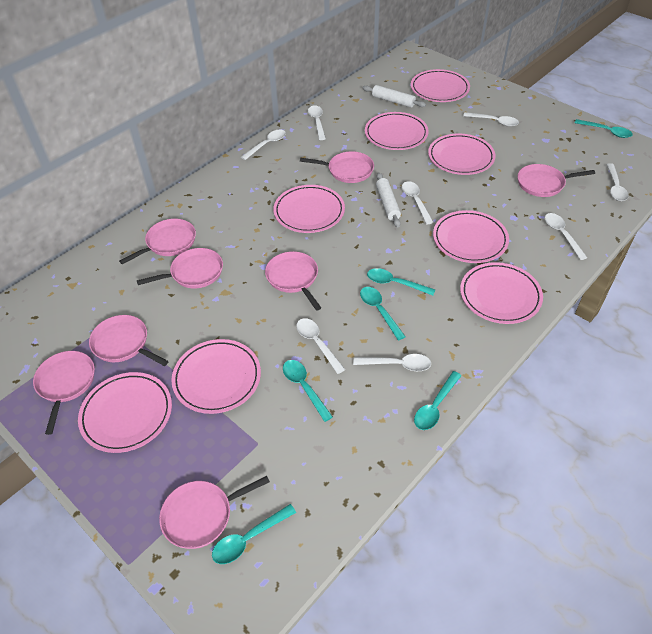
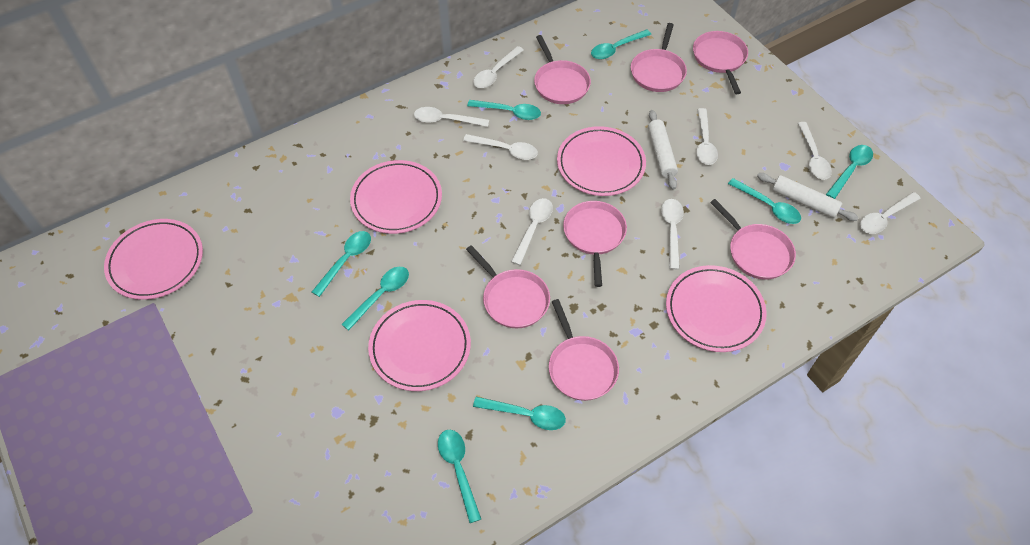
pink pan: [33,351,95,435] [89,315,168,366] [119,219,196,264] [137,248,223,288] [159,476,270,549] [265,251,321,311] [300,151,374,183] [518,164,595,197] = 8 -> [466,245,550,328] [534,35,591,104] [549,299,619,401] [563,201,627,287] [631,23,687,92] [693,31,748,94] [710,199,796,280] = 7
pink plate: [78,372,172,453] [171,339,261,414] [273,185,345,233] [365,112,429,150] [411,69,470,102] [428,134,496,175] [433,210,509,263] [460,262,543,324] = 8 -> [104,219,203,300] [350,160,442,234] [368,300,471,391] [557,126,646,196] [666,265,767,352] = 5
turquoise spoon: [212,504,296,564] [283,360,333,422] [360,287,406,341] [367,268,435,296] [414,371,461,430] [574,119,633,138] = 6 -> [312,231,371,297] [341,267,409,331] [438,430,481,523] [467,100,541,120] [473,397,566,430] [591,29,651,59] [728,178,801,224] [826,145,873,199] = 8

